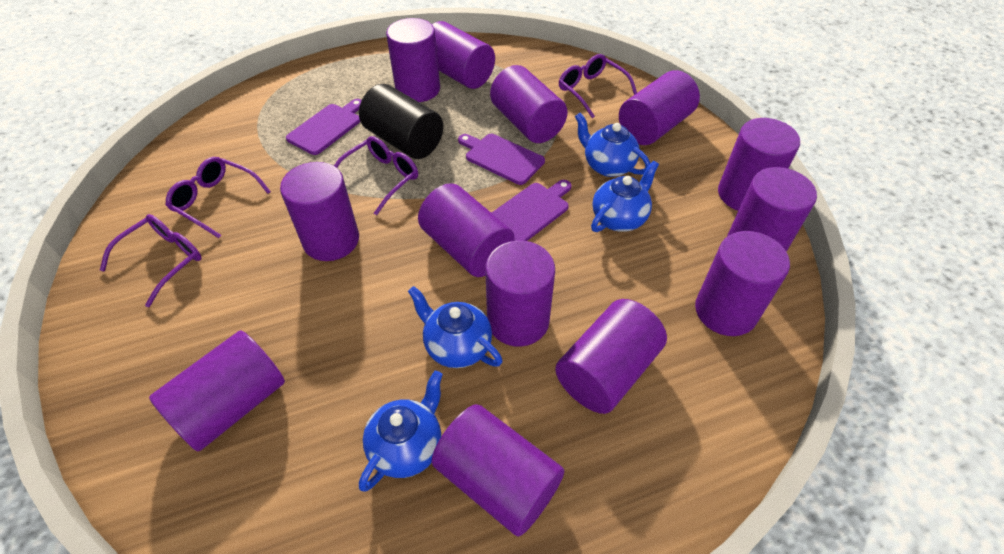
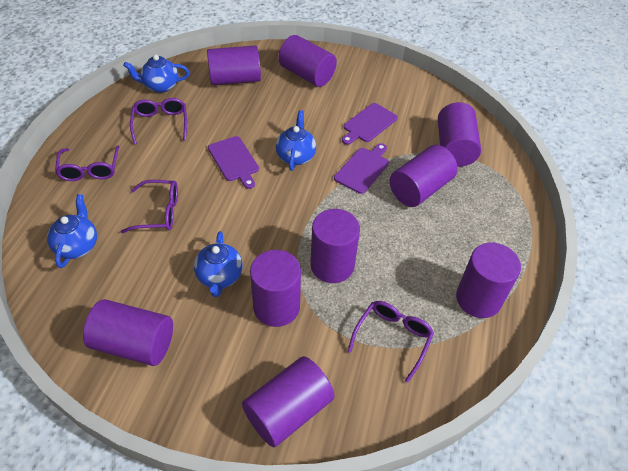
black cylinder: [359,84,443,159] = 1 -> none = 0
purple cylinder: [149,330,285,451] [280,162,359,261] [386,18,440,102] [418,183,515,277] [431,404,564,537] [432,21,495,89] [485,241,555,347] [490,65,567,143] [555,299,667,414] [619,70,700,145] [695,231,790,336] [718,118,800,211] [727,167,817,252] = 13 -> [83,299,173,366] [207,45,261,85] [242,356,335,447] [250,250,301,327] [278,35,337,87] [310,209,360,283] [390,145,458,207] [438,102,481,167] [456,243,521,318] = 9

